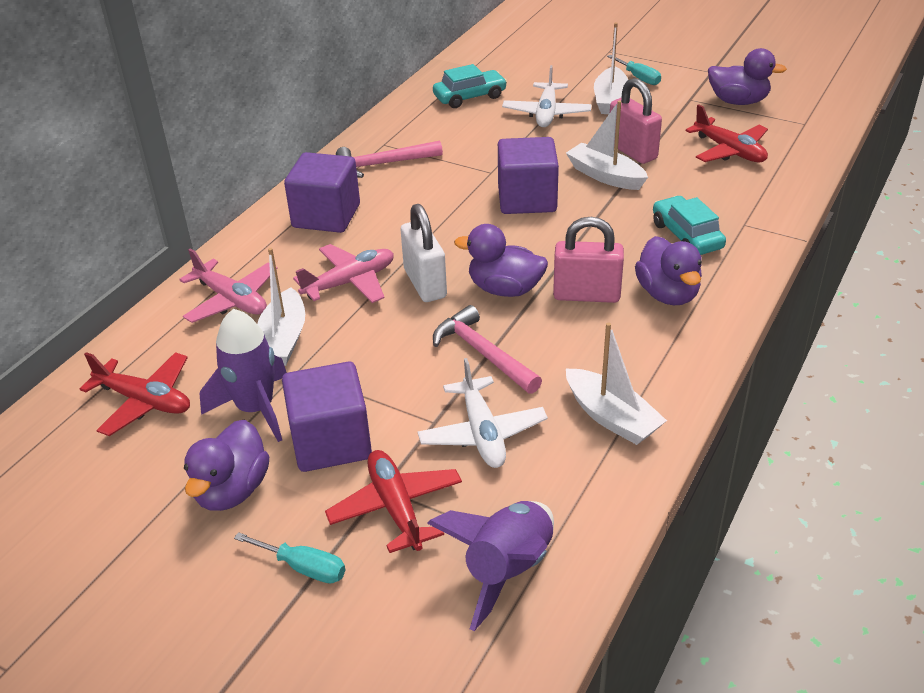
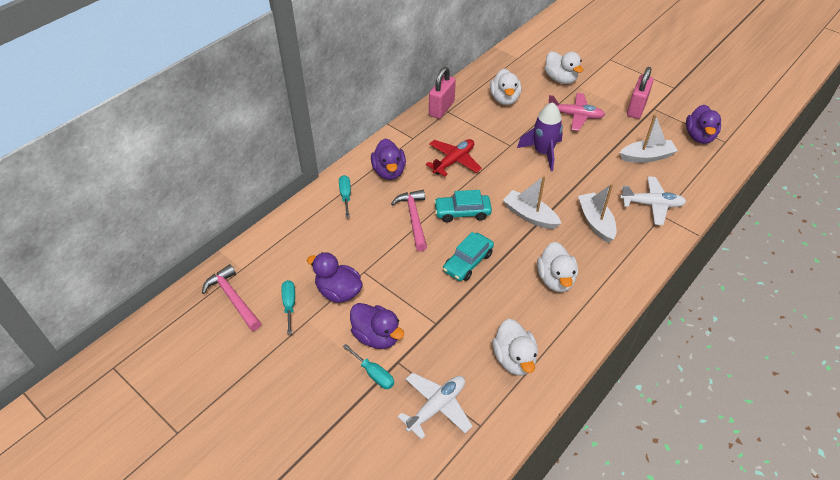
pink plane: [179,248,278,323] [293,244,394,303] = 2 -> [549,93,605,131] = 1
purple cube: [282,362,372,472] [284,152,360,233] [498,137,559,214] = 3 -> none = 0
purple rocket: [200,309,287,442] [427,501,554,631] = 2 -> [517,102,563,171] = 1
red plane: [80,352,190,436] [325,450,462,553] [686,104,768,162] = 3 -> [426,139,482,177] = 1
turquoise screwdriver: [234,532,345,583] [607,55,661,85] = 2 -> [282,280,295,335] [339,175,351,218] [343,344,394,389] = 3
white boat: [257,248,305,366] [566,100,648,190] [566,322,667,445] [594,22,628,114] = 4 -> [503,176,561,229] [578,184,616,243] [620,114,678,163] = 3
white duck: none = 0 -> [490,69,521,105] [492,319,538,375] [537,242,578,292] [545,51,583,84] = 4
white padlock: [401,204,447,302] = 1 -> none = 0

